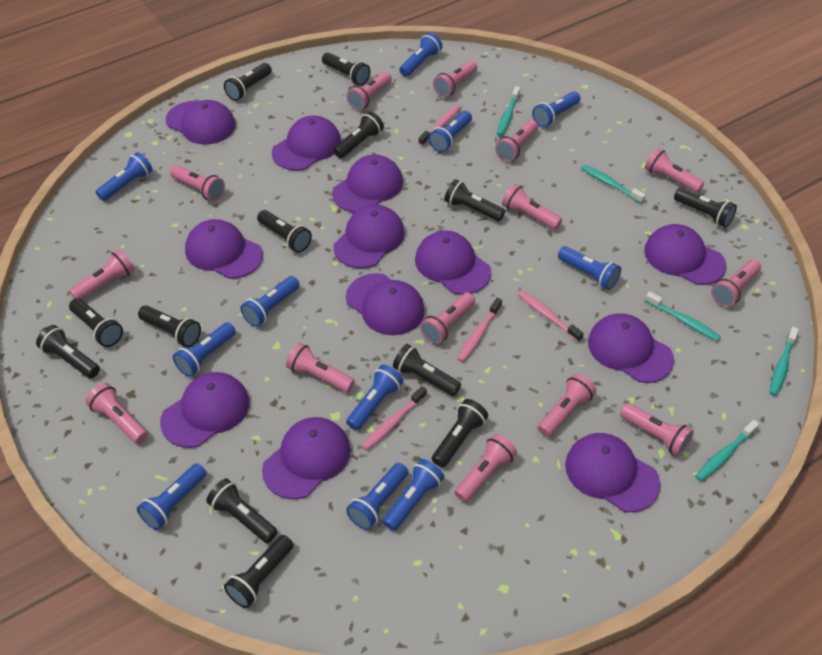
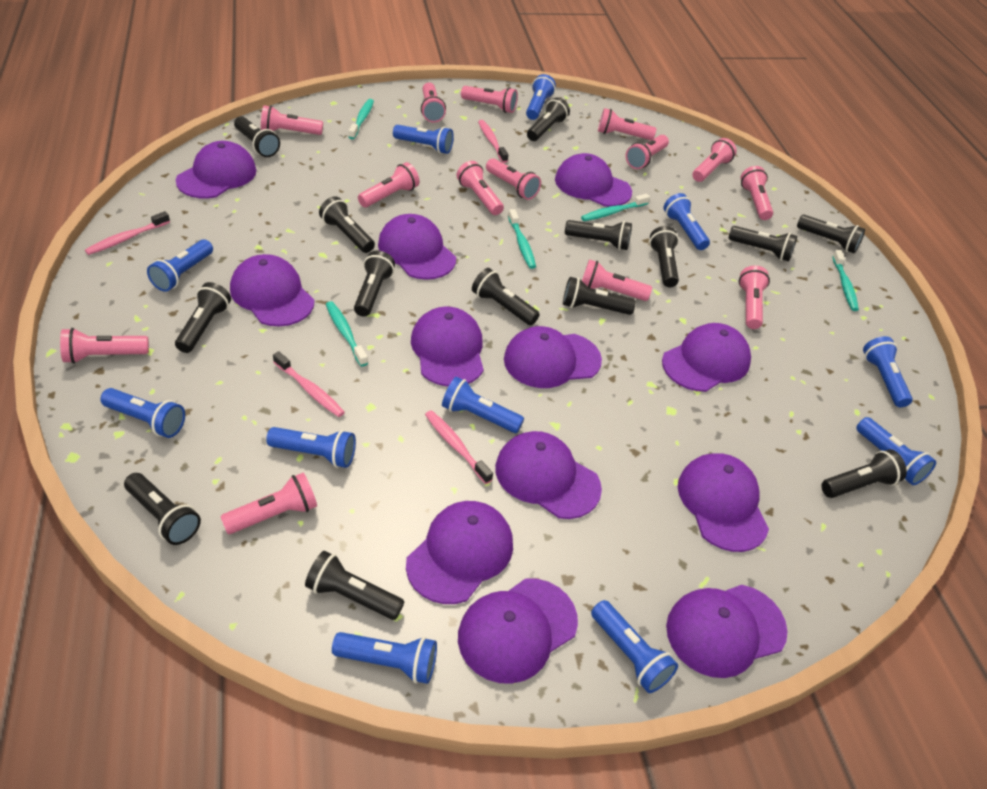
black flashlight: [36,325,100,378] [69,298,123,347] [138,305,201,347] [206,479,278,543] [224,63,272,101] [224,535,294,608] [257,210,312,252] [322,53,370,86] [334,111,384,158] [393,344,461,396] [432,399,488,468] [444,179,505,222] [674,188,737,228] = 13 -> [124,473,201,545] [175,282,231,353] [234,116,280,157] [305,551,404,620] [319,196,375,253] [354,251,395,317] [472,268,540,325] [527,97,570,141] [563,277,636,315] [565,220,632,250] [649,226,679,287] [729,226,797,262] [797,215,865,253] [821,449,907,498] = 14

